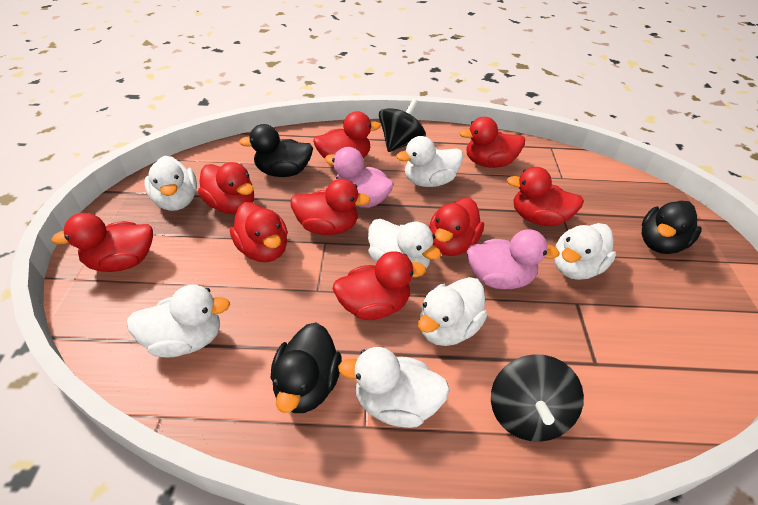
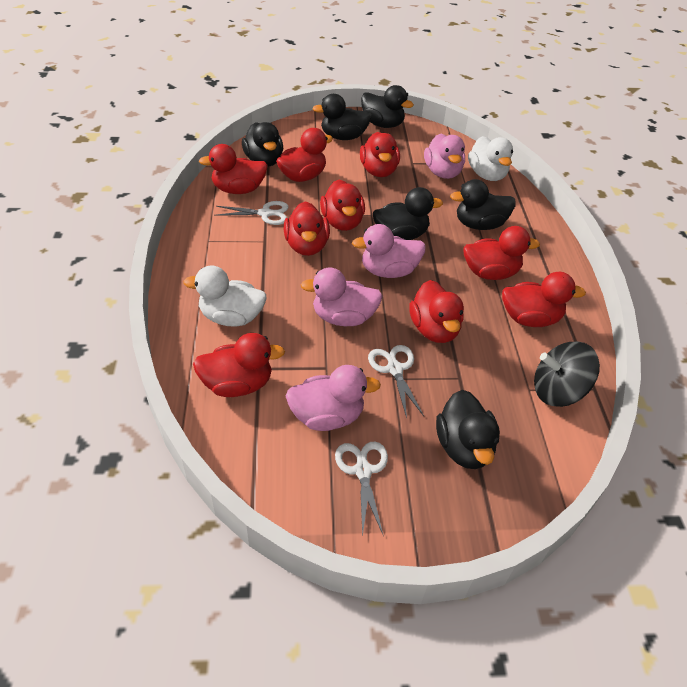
black duck: [239,124,313,177] [271,323,342,413] [642,201,702,254] = 3 -> [242,122,283,167] [312,94,372,140] [361,85,414,128] [373,187,443,240] [436,390,500,469] [450,179,516,230] = 6
black spinning top: [379,99,426,152] [491,354,584,442] = 2 -> [534,342,600,407] = 1
pink duck: [325,147,394,208] [467,229,560,289] = 2 -> [286,365,381,431] [301,267,383,326] [352,224,426,278] [424,134,465,179] = 4
white duck: [127,285,230,358] [144,156,197,211] [338,347,450,428] [368,219,441,268] [396,136,463,187] [418,277,487,346] [554,223,616,280] = 7 -> [183,265,267,327] [468,136,513,181] = 2
white scissors: none = 0 -> [214,201,289,225] [335,442,388,537] [368,345,424,418] = 3

